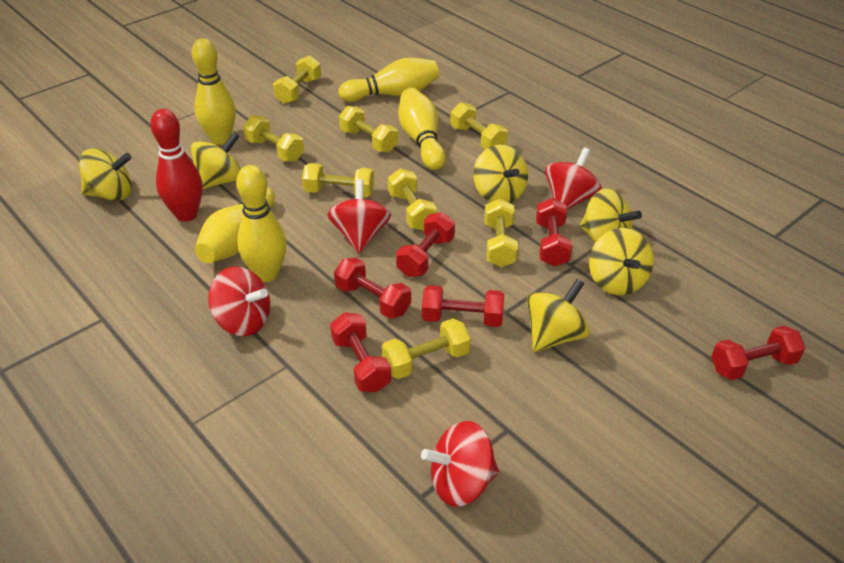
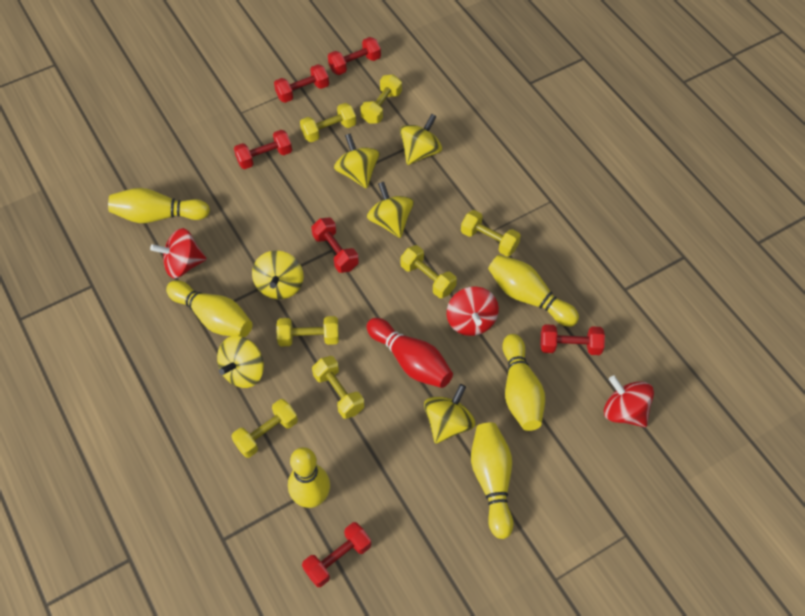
red spinning top: [208,266,270,336] [327,179,391,253] [421,421,499,507] [545,147,602,209] = 4 -> [150,228,207,278] [447,287,499,336] [604,375,654,427] = 3
yellow bowling pin: [192,38,236,145] [195,187,275,263] [236,165,287,282] [338,58,439,102] [398,88,446,170] = 5 -> [108,188,210,223] [166,280,253,337] [288,447,330,508] [471,422,514,539] [488,255,579,327] [502,334,545,431] = 6
yellow dumbbell: [243,115,304,162] [273,55,321,104] [302,163,374,198] [339,106,398,153] [382,318,471,379] [388,168,437,231] [450,102,508,150] [484,199,518,267] = 8 -> [231,399,298,458] [276,316,339,347] [300,103,356,142] [312,356,364,419] [360,75,402,124] [400,245,457,298] [461,210,521,256] = 7

